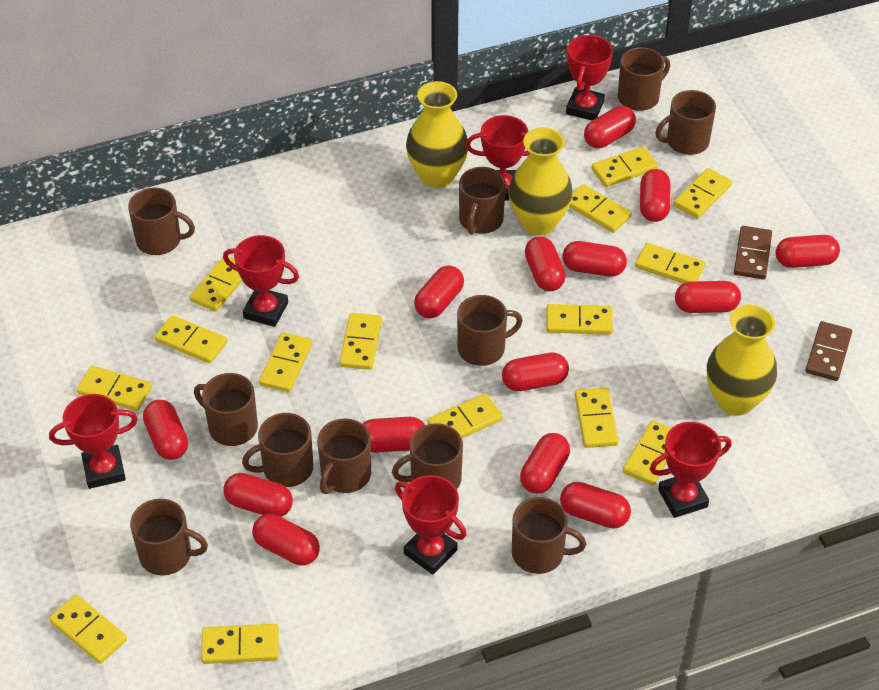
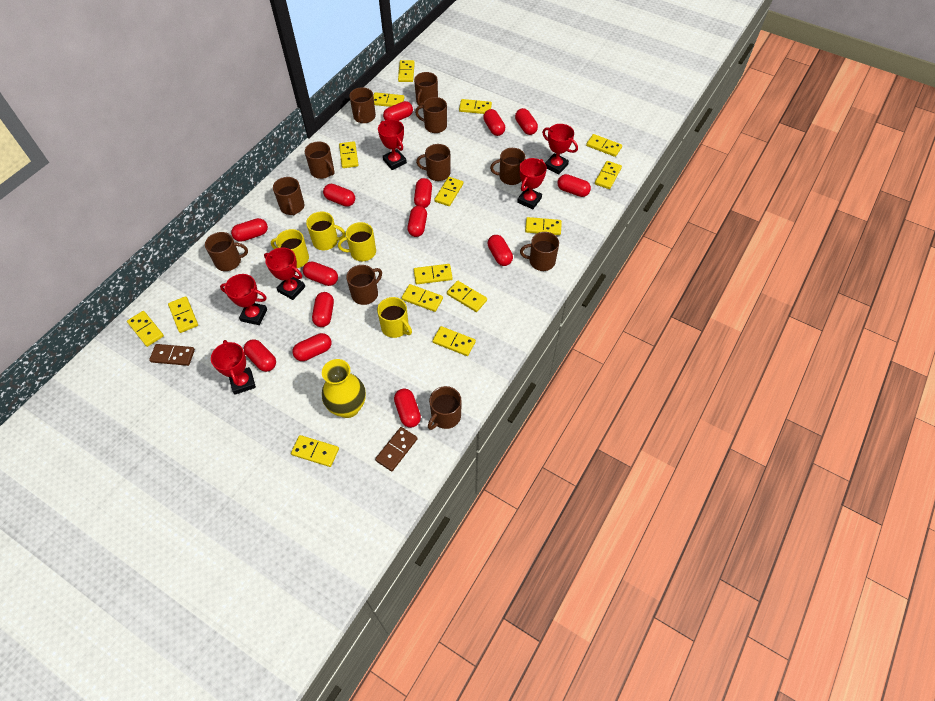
yellow mug: none = 0 -> [271,229,309,268] [306,211,346,250] [338,222,376,261] [377,297,412,338] = 4
yellow vase: [406,81,468,188] [508,127,573,236] [707,305,777,416] = 3 -> [322,359,366,418] = 1

